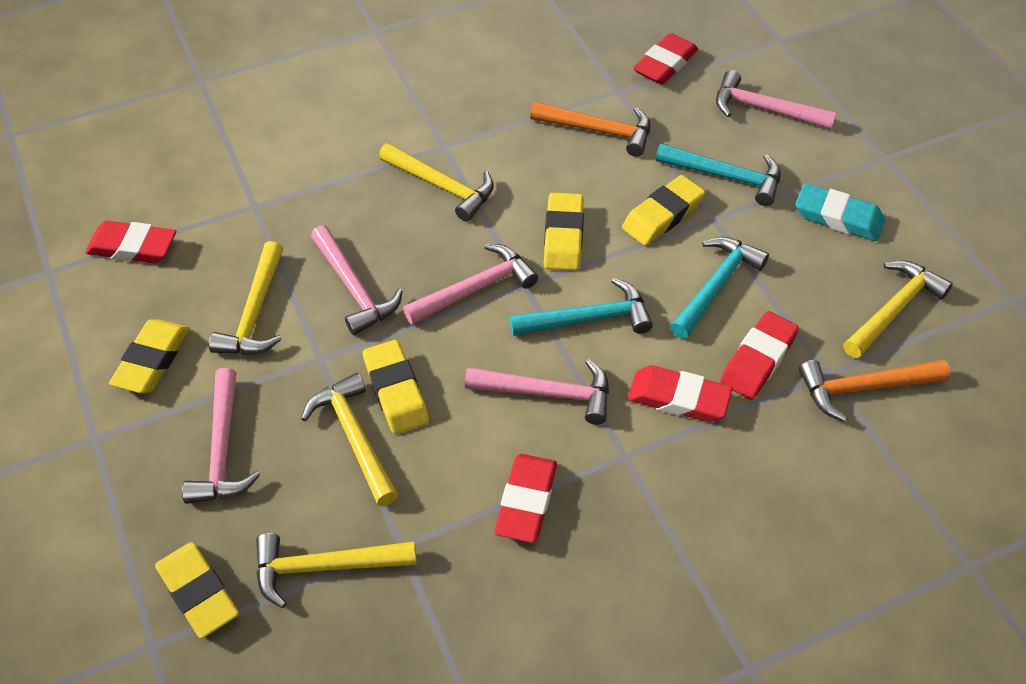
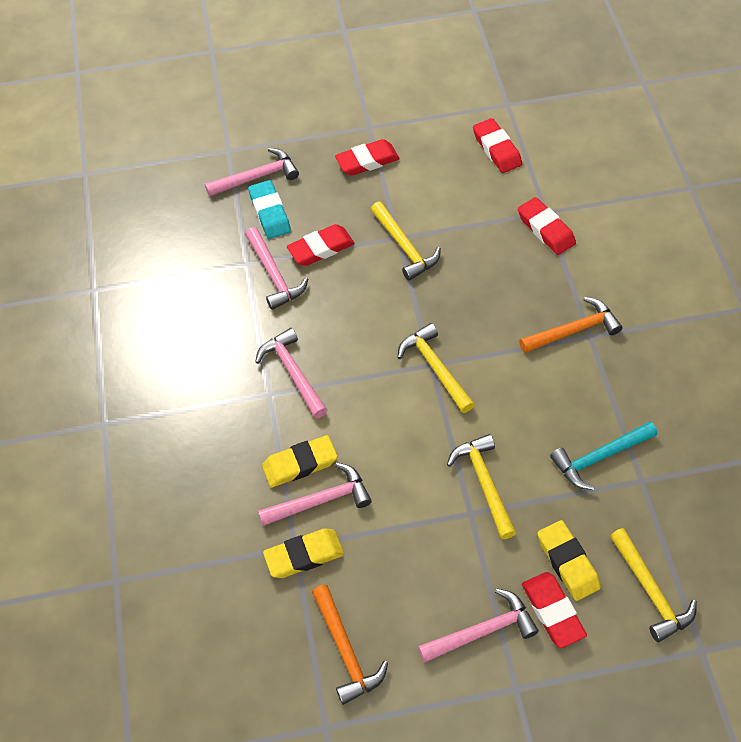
turquoise hammer: [510,278,653,336] [656,143,781,206] [670,237,769,339] = 3 -> [550,421,657,490] = 1
yellow eraser: [109,319,189,393] [155,542,239,638] [363,340,429,434] [544,193,584,271] [622,175,705,245] = 5 -> [262,435,337,488] [263,528,344,578] [538,520,601,601] = 3
yellow hammer: [209,241,283,355] [256,533,417,608] [301,373,398,506] [379,143,494,222] [843,261,953,358] = 5 -> [370,202,441,281] [397,323,475,413] [447,434,516,539] [610,528,697,642] = 4

